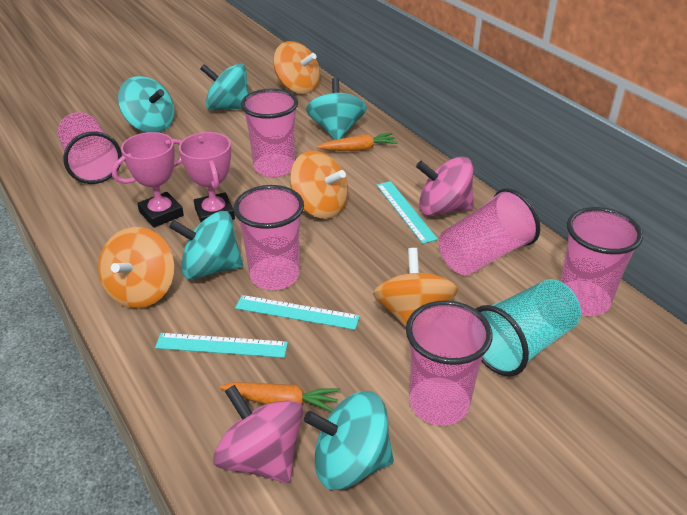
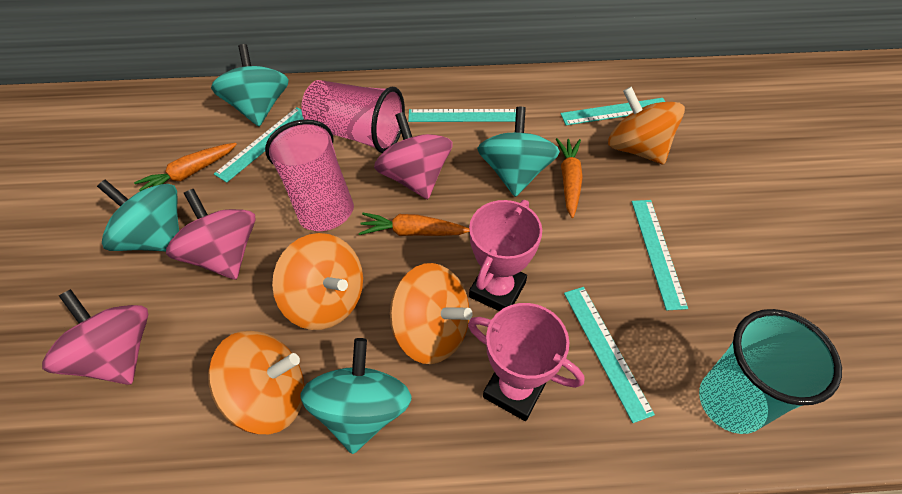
orange carrot: [219,382,340,412] [317,133,398,151] = 2 -> [134,143,237,191] [359,213,469,236] [556,138,583,218] = 3
pink cup: [58,112,122,184] [234,185,304,290] [241,89,298,177] [406,300,493,426] [439,188,540,275] [560,207,643,316] = 6 -> [265,119,354,231] [301,80,405,153] = 2
pink spinning top: [213,385,303,483] [416,157,474,216] = 2 -> [42,289,148,385] [166,189,256,280] [374,112,453,199] = 3
turquoise ruler: [155,333,288,358] [235,295,360,330] [377,181,438,244] = 3 -> [214,107,304,182] [408,109,516,122] [560,98,665,125] [564,287,655,423] [632,200,688,311] = 5
turquoise spinning top: [118,76,174,133] [169,211,243,280] [200,64,249,110] [304,391,394,490] [306,78,367,140] = 5 -> [97,179,179,251] [211,44,289,126] [300,338,412,454] [477,107,560,197] = 4

